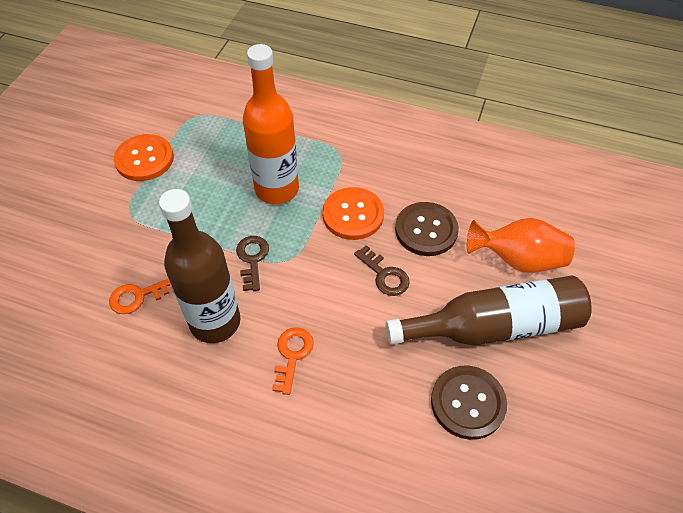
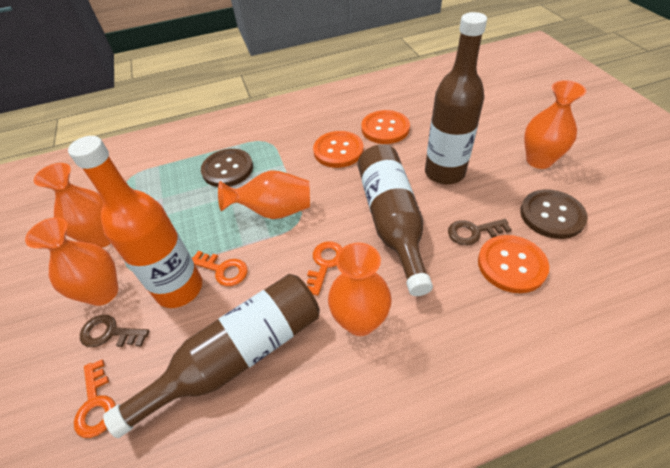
brown bottle: [159,189,240,343] [386,275,592,345] = 2 -> [103,274,320,438] [358,144,433,296] [425,12,487,185] = 3
orange button: [114,134,174,181] [322,187,384,240] = 2 -> [313,131,364,168] [361,110,410,144] [478,235,549,293] = 3
orange key: [109,278,174,314] [272,327,314,395] = 2 -> [74,360,116,438] [192,251,248,286] [307,241,342,296] = 3
orange vase: [467,218,575,273] = 1 -> [25,217,119,306] [34,163,111,248] [218,170,310,219] [328,243,392,336] [524,80,586,169] = 5

